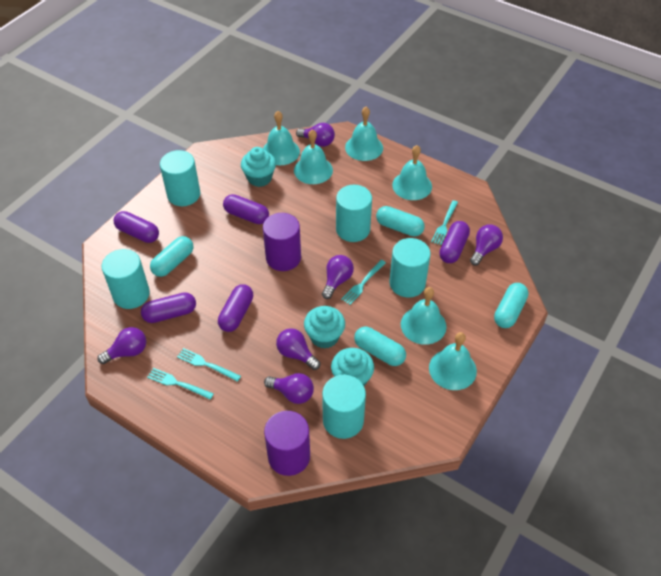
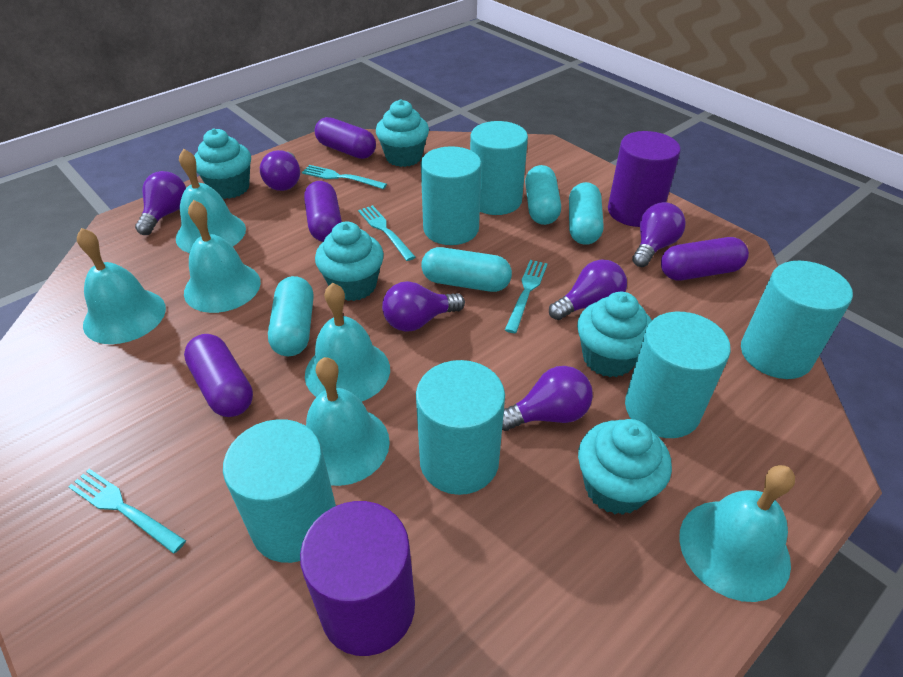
purple capsule: [113,211,159,243] [141,292,196,323] [218,284,253,332] [223,194,269,224] [439,221,470,263] = 5 -> [184,334,253,417] [304,181,342,242] [315,117,376,159] [661,237,749,281] = 4
turquoise cupcake: [241,147,276,187] [304,306,345,349] [331,348,374,386] = 3 -> [194,128,251,199] [315,222,384,301] [376,99,429,167] [577,292,652,377] [578,419,672,515] = 5
turquoise cylinder: [102,249,150,309] [160,150,200,206] [322,375,366,439] [336,185,372,242] [389,238,431,298] = 5 -> [223,419,336,563] [416,360,505,495] [421,146,481,245] [470,121,528,215] [625,312,731,438] [741,261,853,379] = 6

